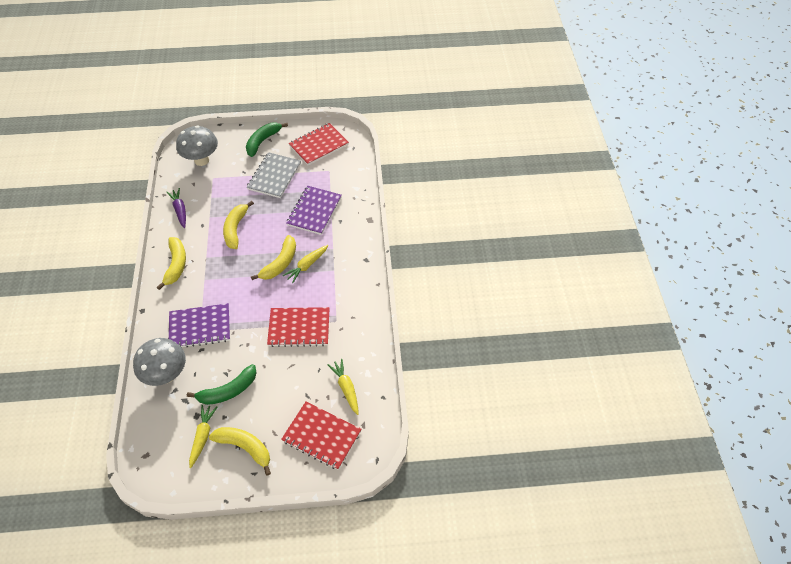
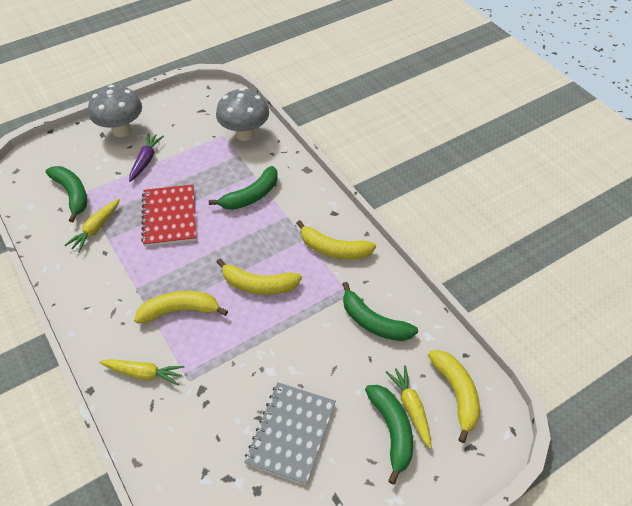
green banana: [187,364,256,405] [246,122,288,157] = 2 -> [45,166,87,222] [209,166,278,210] [342,282,418,341] [365,385,413,484] = 4
purple notebook: [169,303,230,348] [286,186,342,235] = 2 -> none = 0
red notebook: [267,307,330,347] [281,401,361,470] [289,123,349,165] = 3 -> [141,185,196,247] = 1

